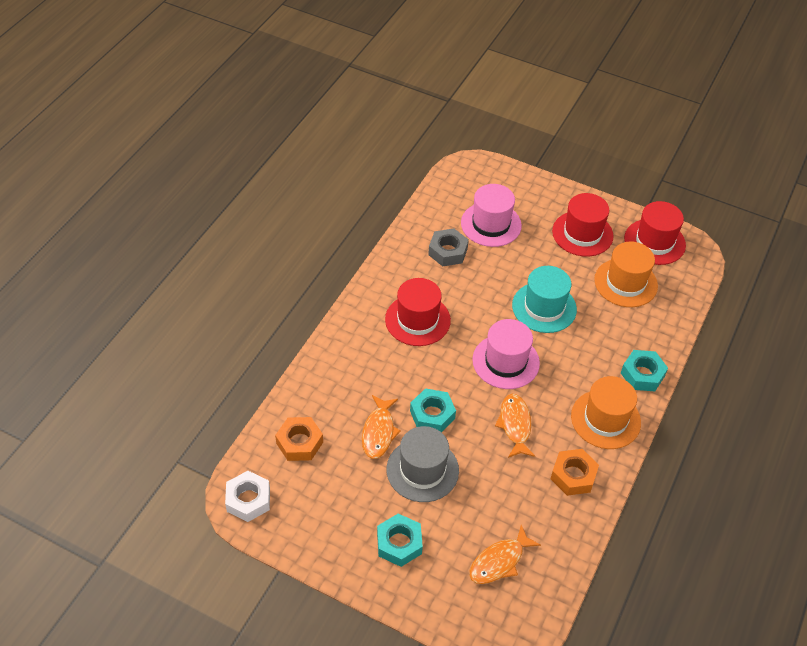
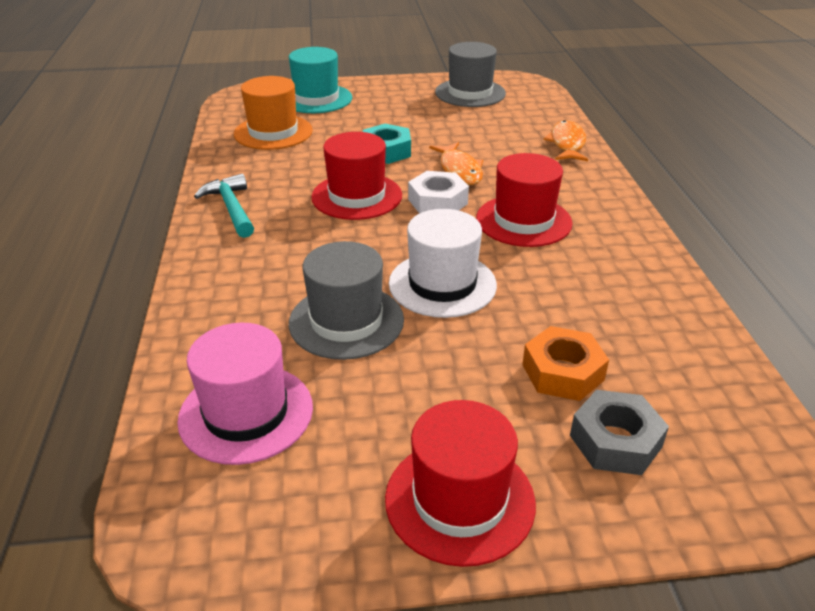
grey hat: [386,426,459,502] = 1 -> [289,241,404,360] [435,42,506,107] = 2
orange fish: [362,395,401,459] [469,525,541,584] [495,394,535,458] = 3 -> [429,142,483,185] [543,120,588,161] = 2
orange hat: [571,376,641,449] [594,242,658,307] = 2 -> [234,76,313,150] = 1
orange nut: [275,417,323,461] [551,449,599,496] = 2 -> [522,326,609,401] = 1
pink hat: [461,184,522,247] [472,319,540,389] = 2 -> [177,323,313,465] = 1
turquoise hammer: none = 0 -> [194,174,254,238] = 1
turquoise nut: [377,514,423,567] [410,388,456,433] [621,350,668,391] = 3 -> [363,124,411,164] = 1
white hat: none = 0 -> [389,209,497,318] = 1

